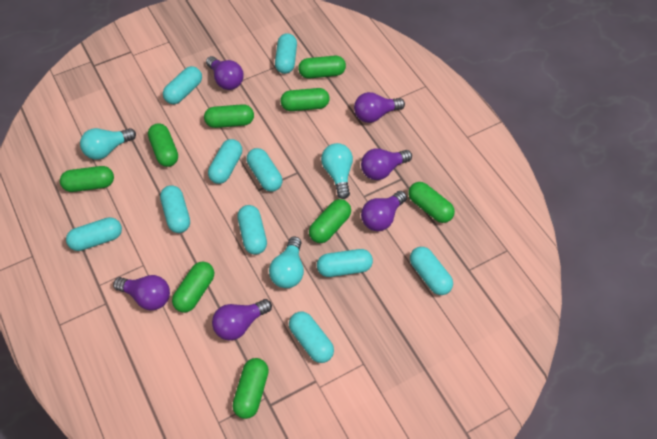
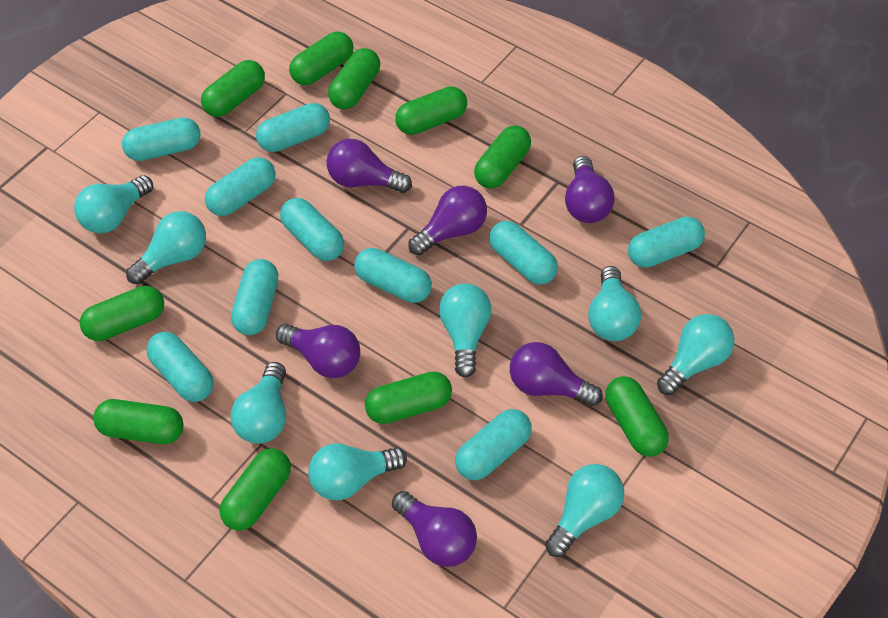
green capsule: [60,166,114,192] [148,124,178,167] [172,262,214,313] [204,104,254,128] [232,358,269,419] [280,88,330,111] [298,56,346,79] [309,199,351,243] [408,182,455,223] = 9 -> [80,286,164,341] [93,399,184,444] [201,60,265,117] [219,448,291,531] [289,32,353,85] [328,48,380,109] [365,371,452,424] [395,86,467,135] [474,125,531,189] [605,376,669,457] = 10
turquoise light bulb: [80,128,136,160] [269,237,304,288] [321,143,353,199] = 3 -> [74,175,153,233] [126,211,206,284] [231,362,286,444] [308,443,407,500] [439,283,491,378] [545,464,624,557] [588,266,641,341] [657,314,735,395] = 8

